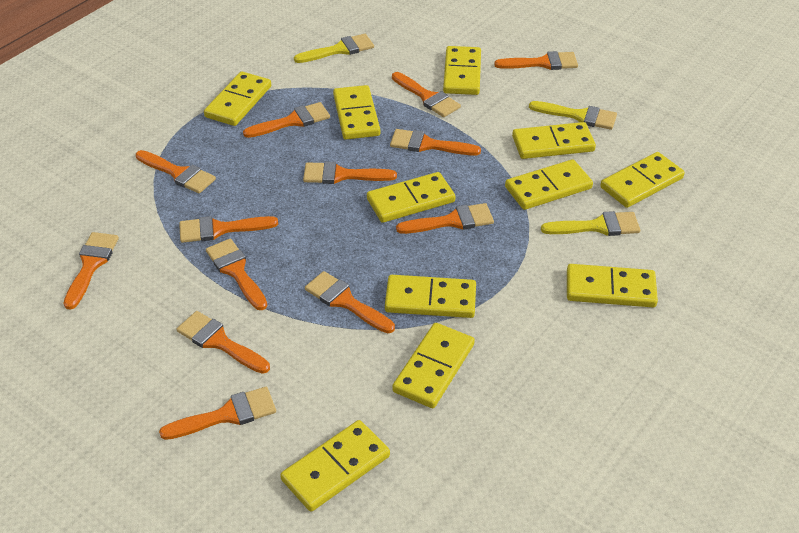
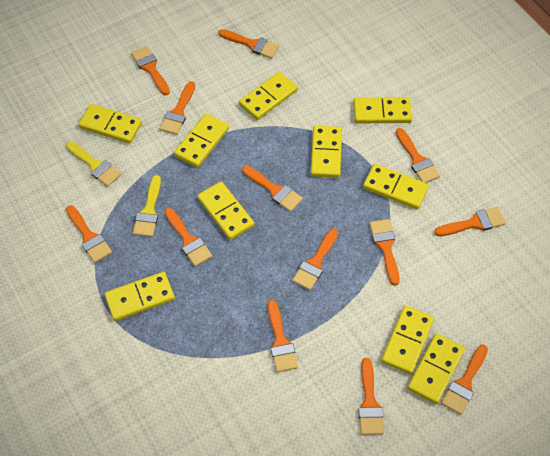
yellow brush: [294,34,374,63] [529,101,617,130] [541,211,640,236] = 3 -> [66,141,122,187] [133,175,161,237] = 2
yellow domino: [204,71,271,126] [280,420,390,512] [333,85,380,139] [367,172,456,223] [385,275,476,318] [392,323,475,408] [443,46,481,95] [505,159,593,210] [512,122,596,159] [567,264,658,307] [600,152,685,208] = 11 -> [78,104,142,144] [104,272,175,321] [174,113,229,168] [197,182,255,240] [239,72,298,120] [311,126,342,178] [353,97,412,123] [363,164,429,209] [381,306,434,374] [407,333,465,404] = 10

